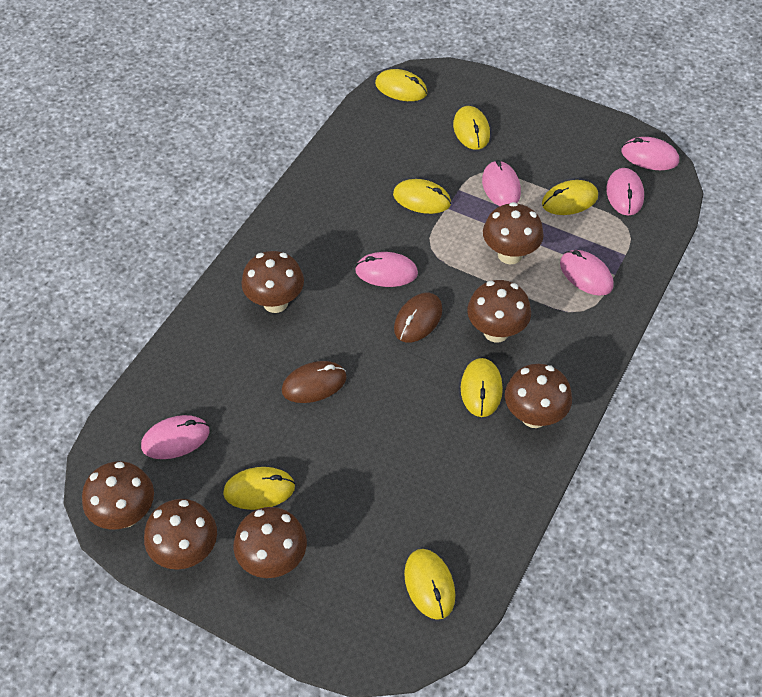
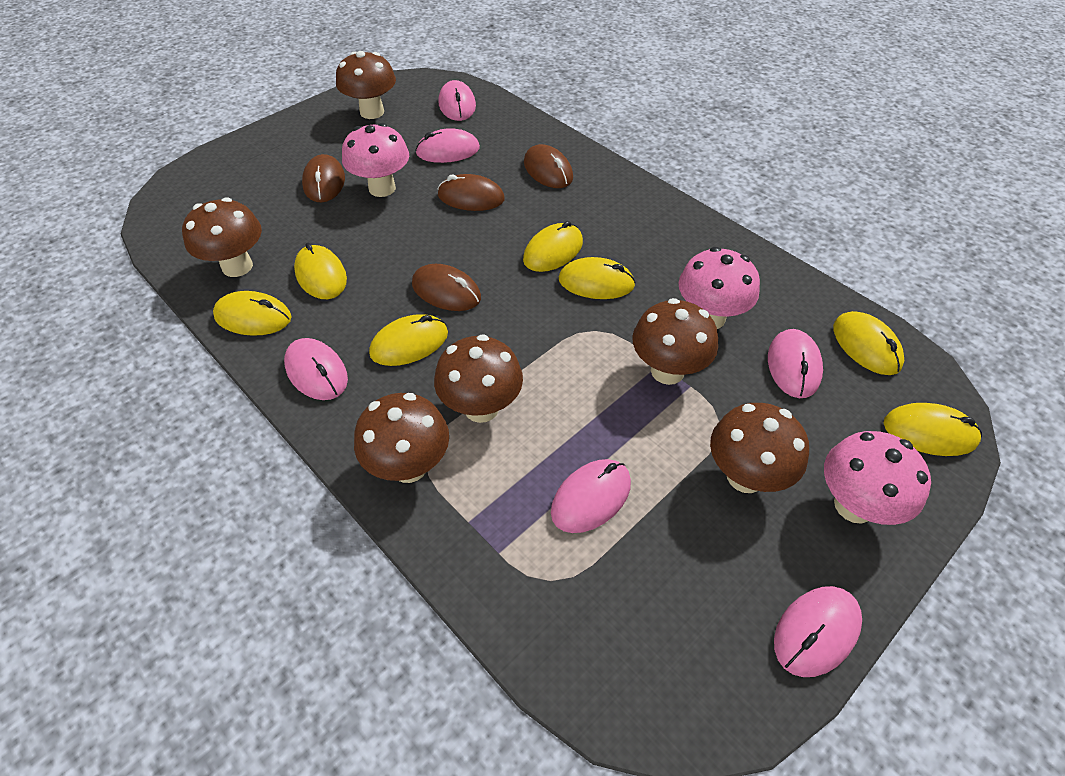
brown mouse: [282,361,347,403] [394,293,443,342] = 2 -> [302,154,345,202] [412,264,481,311] [438,174,505,211] [524,144,573,188] = 4
brown mushroom: [82,461,154,529] [144,499,217,570] [234,507,307,578] [241,251,304,313] [467,280,531,343] [483,202,544,264] [505,364,572,428] = 7 -> [182,197,262,277] [336,51,396,119] [354,393,449,483] [434,334,523,423] [632,298,718,385] [710,403,809,493] = 6
pink mushroom: none = 0 -> [342,123,409,197] [679,247,760,329] [824,431,931,525] = 3

